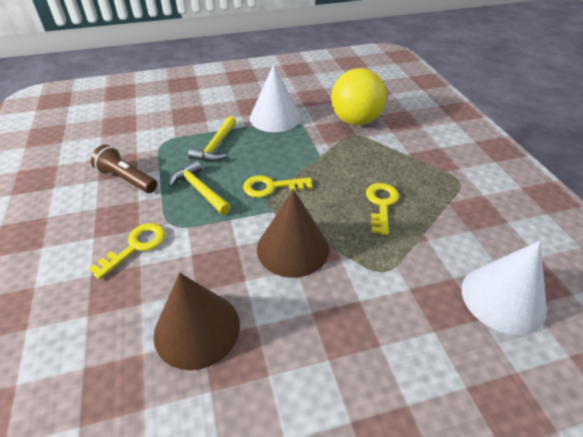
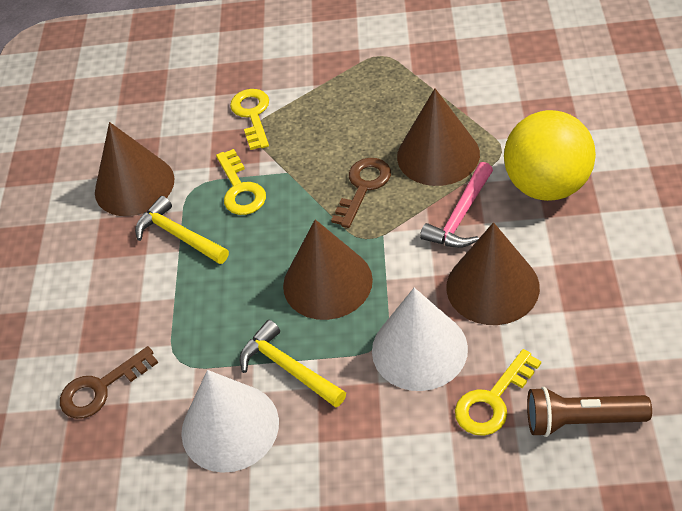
brown cone: [154,273,240,370] [257,190,329,278] = 2 -> [95,122,174,216] [283,219,373,320] [397,88,480,186] [446,222,540,325] = 4
brown key: none = 0 -> [60,346,158,419] [331,158,391,228] = 2
pink hammer: none = 0 -> [420,162,493,248] = 1

